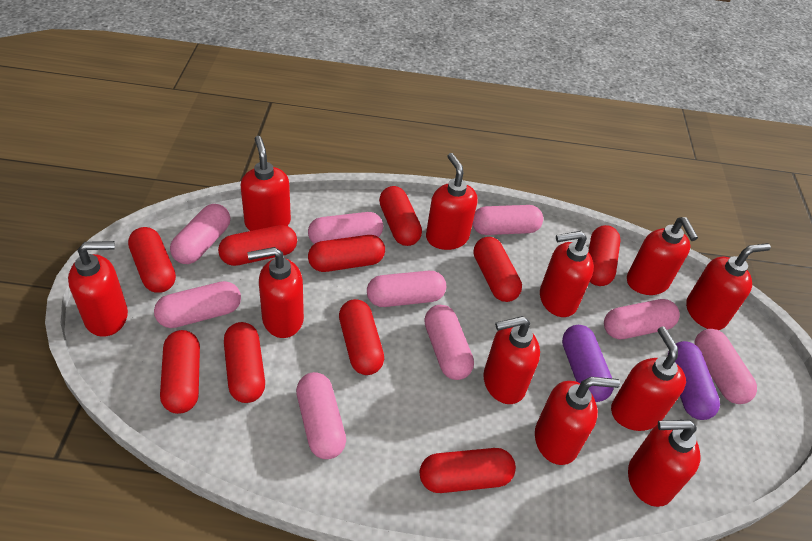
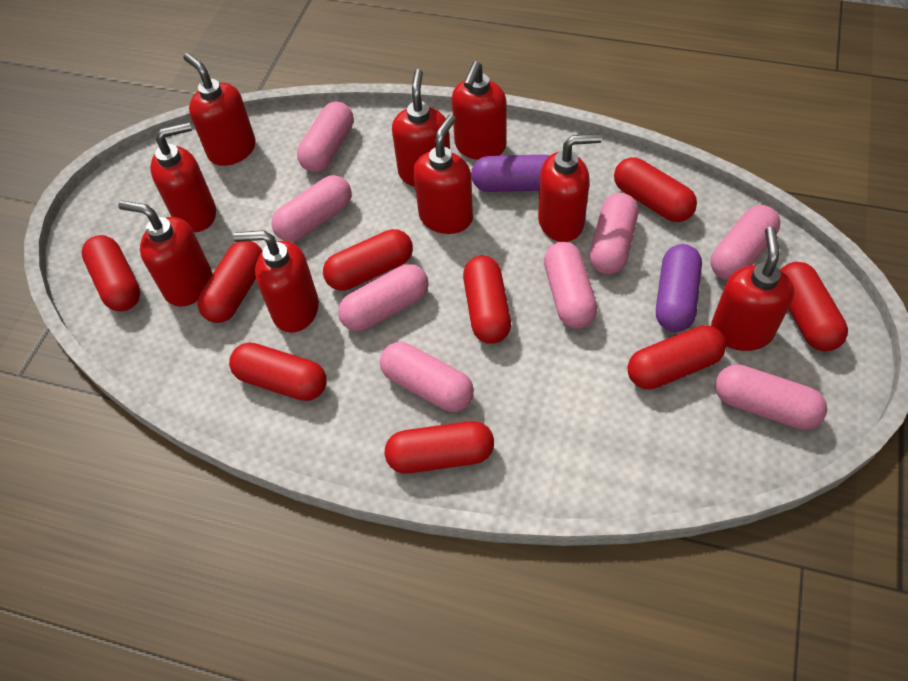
pink capsule: [154,281,241,328] [170,204,230,264] [296,372,346,459] [308,212,383,244] [367,271,446,307] [424,305,474,380] [472,205,543,235] [604,299,680,339] [694,329,757,404] = 9 -> [271,175,352,242] [297,101,354,172] [338,264,428,331] [380,342,474,412] [544,242,597,329] [589,193,638,275] [711,205,780,280] [715,364,827,430] = 8
red capsule: [128,227,176,293] [160,330,200,414] [218,225,297,266] [224,322,265,403] [308,235,385,272] [339,299,384,375] [379,186,422,246] [420,448,516,493] [474,237,522,302] [588,225,621,286] = 10 -> [82,235,140,311] [198,241,262,323] [229,342,326,401] [323,229,413,291] [385,421,494,474] [463,256,511,344] [614,157,697,222] [628,325,726,390] [780,262,848,351] = 9
red soap dispenser: [68,241,128,337] [241,136,291,231] [247,247,304,338] [426,153,477,250] [484,316,540,404] [535,377,620,465] [540,231,594,317] [611,326,686,431] [627,217,698,295] [628,420,700,507] [686,243,771,330] = 11 -> [118,200,212,307] [150,122,216,232] [183,53,256,166] [233,230,319,333] [392,69,450,187] [414,114,473,234] [452,61,507,160] [538,134,602,242] [711,227,794,351] = 9

